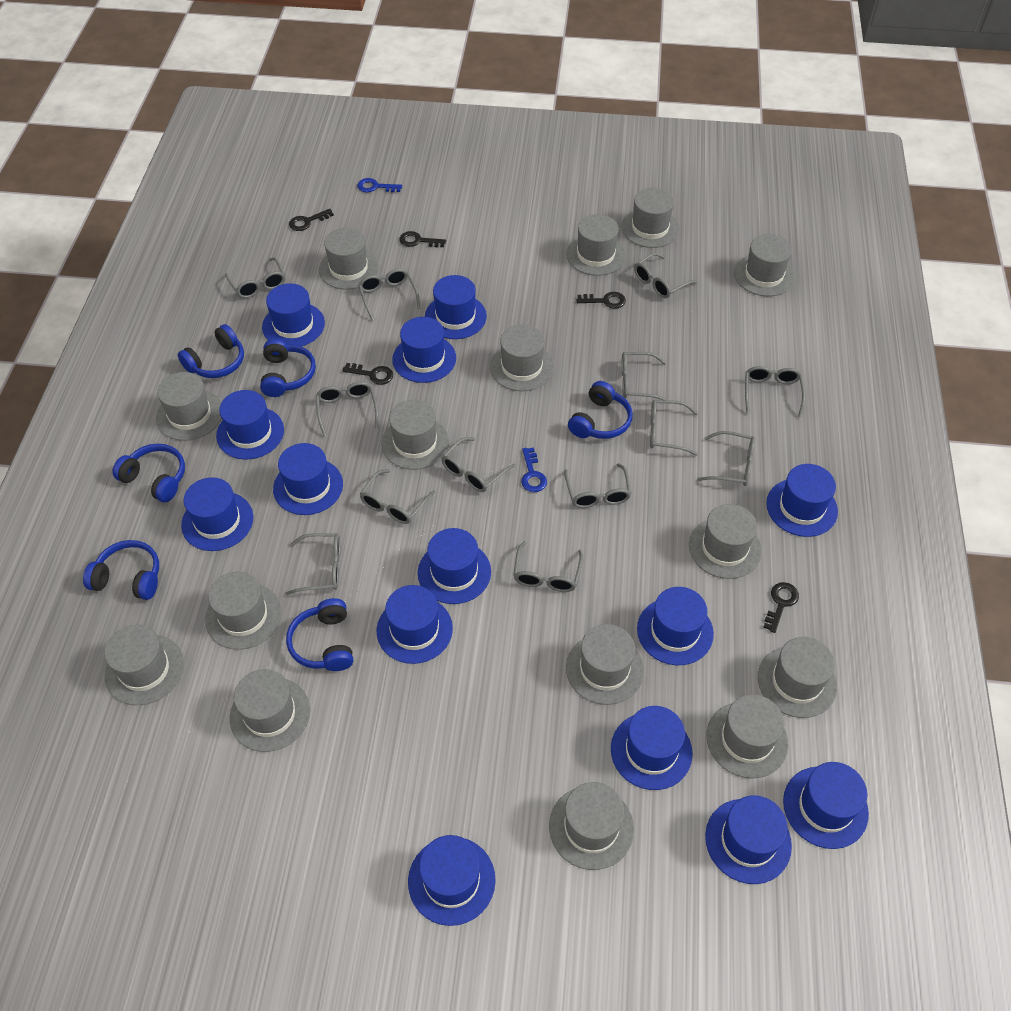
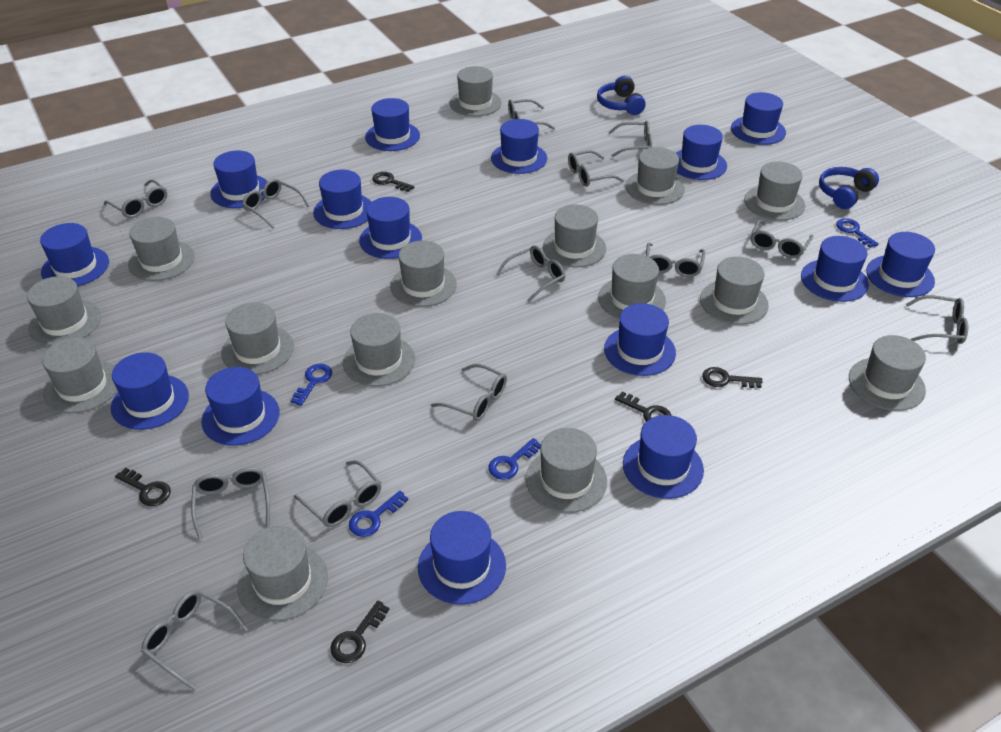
blue hat: [181,477,253,551] [216,390,284,460] [262,283,325,346] [273,443,343,515] [377,585,453,664] [392,317,456,383] [408,835,496,926] [418,528,491,604] [425,275,487,339] [611,706,693,790] [637,587,714,665] [705,795,792,884] [766,464,838,537] [783,762,869,849] = 14 -> [40,223,109,286] [111,352,189,430] [201,367,280,446] [210,150,268,208] [313,170,371,229] [359,197,422,259] [365,98,420,151] [418,511,506,605] [491,119,547,174] [604,303,676,376] [623,415,704,499] [676,125,727,180] [731,92,786,145] [801,236,869,302] [866,232,935,297] = 15
blue headphones: [83,540,159,600] [112,443,185,502] [178,324,244,378] [260,339,316,397] [286,598,353,671] [568,381,633,439] = 6 -> [597,76,646,115] [819,167,879,209] = 2
blue key: [357,178,402,192] [521,448,547,492] = 2 -> [291,364,332,406] [349,491,408,537] [488,438,541,480] [836,218,879,248] = 4

